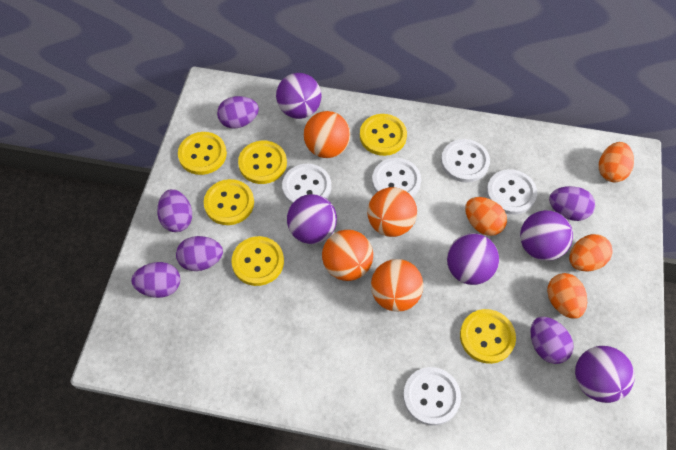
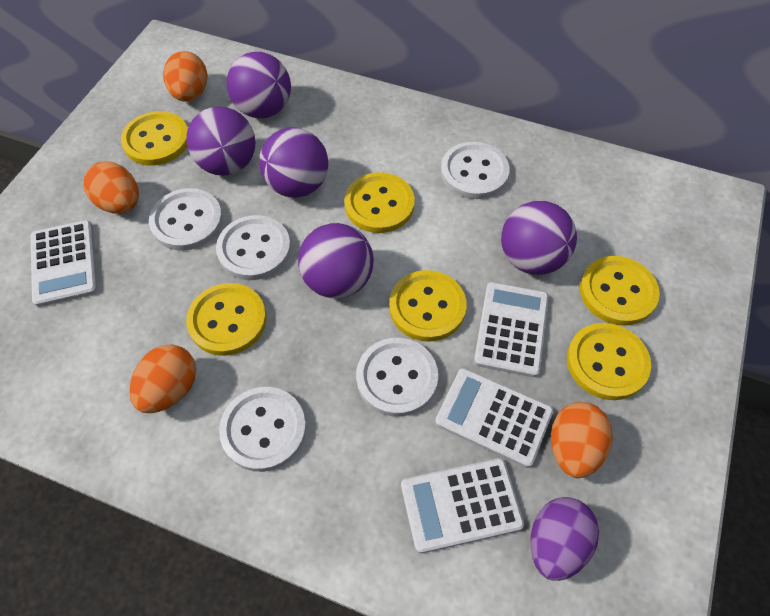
orange ball: [304,111,350,158] [322,230,373,281] [367,187,417,237] [371,259,423,312] = 4 -> none = 0
purple egg: [131,262,180,298] [157,189,192,232] [176,236,223,271] [217,96,259,128] [530,317,574,364] [549,186,595,221] = 6 -> [530,497,599,581] = 1
white calculator: none = 0 -> [31,220,98,307] [401,458,524,553] [435,368,553,468] [474,282,549,377] = 4

